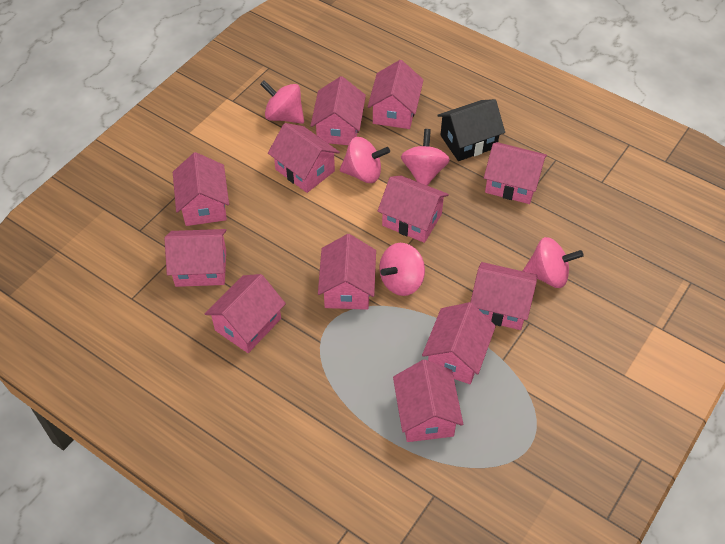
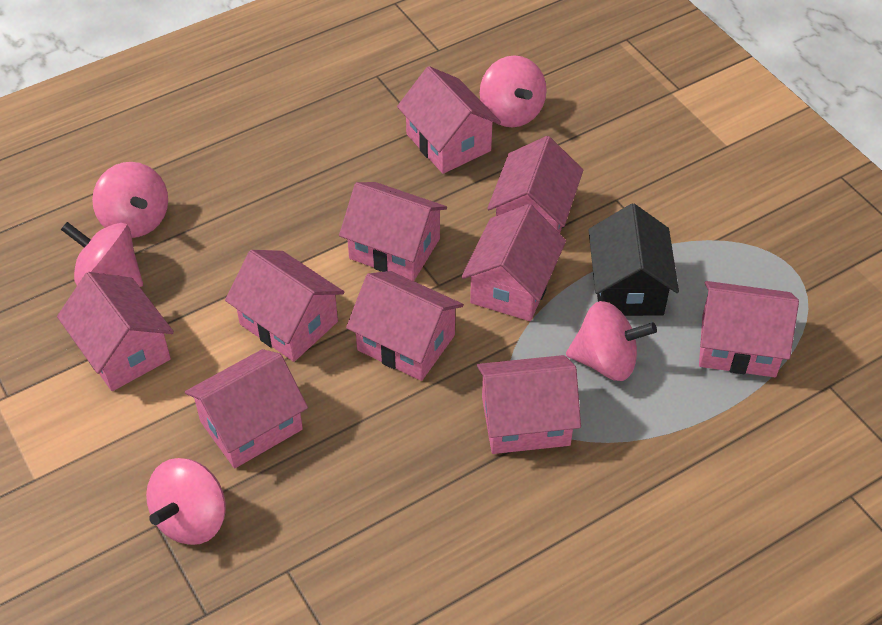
pink house: [164,229,226,287] [173,152,229,226] [205,274,286,353] [268,123,340,193] [310,76,366,145] [318,234,376,310] [368,60,424,129] [378,176,449,243] [393,360,463,442] [422,302,496,384] [470,262,537,330] [484,142,547,204] = 12 -> [57,272,174,391] [185,349,308,468] [225,250,345,362] [339,182,447,281] [346,271,464,381] [397,66,501,174] [461,204,566,321] [477,355,581,454] [487,136,583,233] [699,281,799,377] = 10

